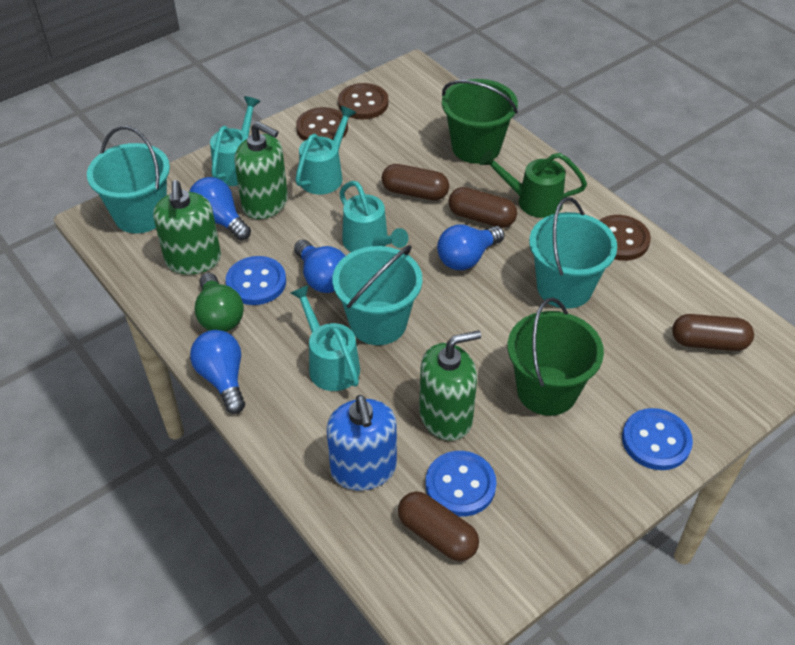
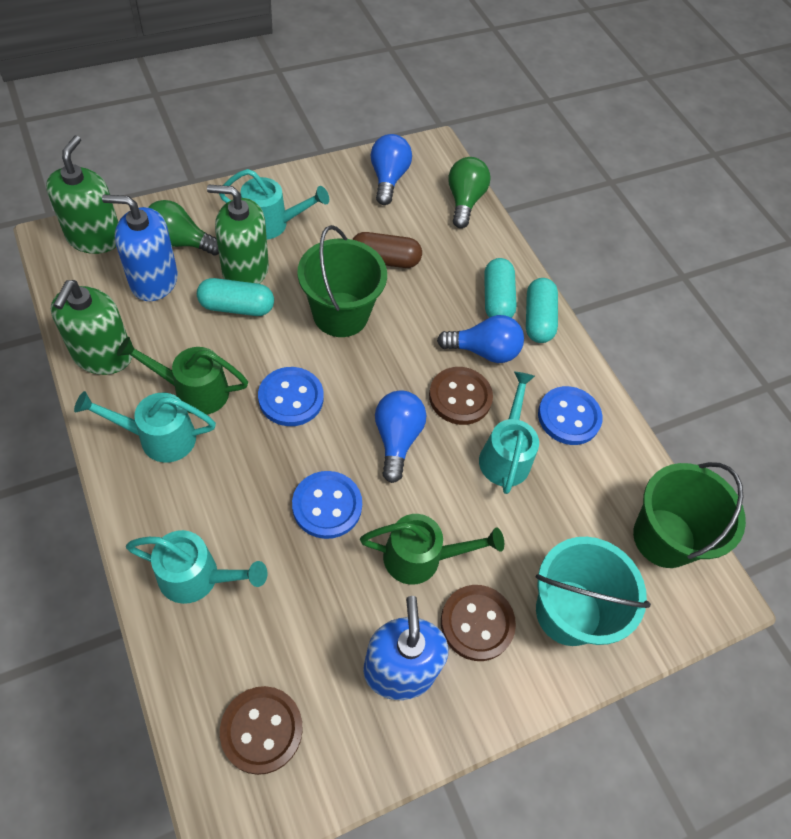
blue light bulb: [189,177,251,241] [190,330,245,414] [294,240,345,293] [437,225,505,270] = 4 -> [371,134,412,205] [375,390,426,483] [437,315,524,363] = 3
blue soap dispenser: [327,395,397,491] = 1 -> [102,194,178,301] [363,596,448,700] = 2
brown capsule: [382,164,449,201] [398,491,479,561] [449,187,517,228] [672,314,754,351] = 4 -> [352,232,422,268] = 1
green light bulb: [194,273,244,332] = 1 -> [148,200,219,256] [448,157,491,228] = 2
green watering can: [480,150,587,218] = 1 -> [117,337,248,415] [360,514,504,585] = 2
turquoise bucket: [87,126,170,233] [332,245,422,345] [529,197,617,309] = 3 -> [536,537,651,646] = 1
turquoise capsule: none = 0 -> [197,278,274,316] [484,258,517,318] [526,278,558,343] = 3

